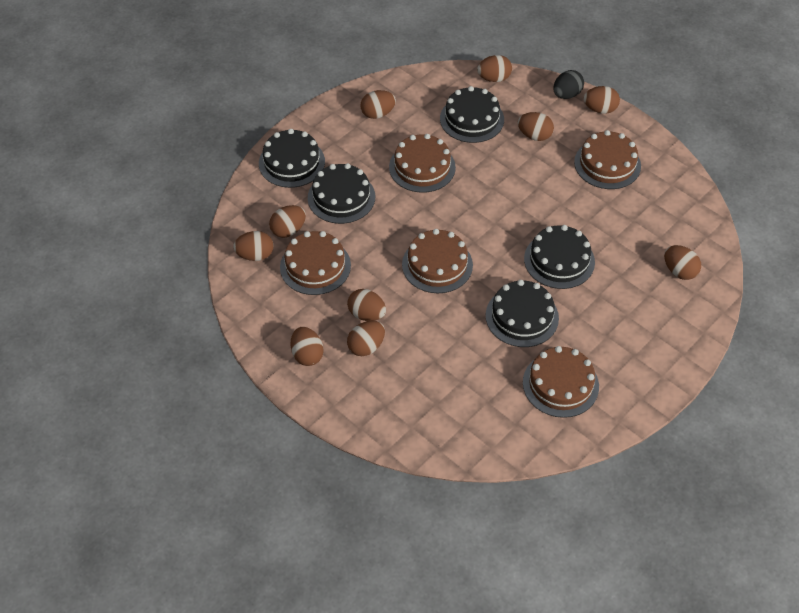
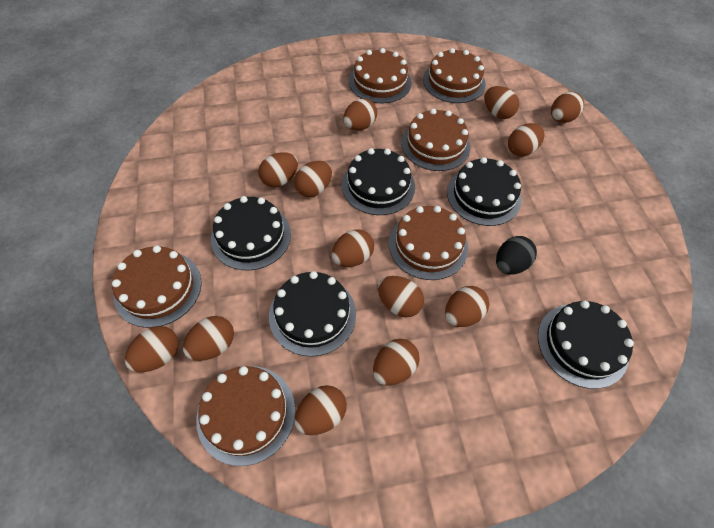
brown cake: [280,231,351,295] [389,134,456,193] [402,229,473,293] [523,346,599,418] [574,130,641,189] = 5 -> [112,245,202,328] [196,366,295,466] [349,48,411,103] [389,206,468,280] [401,109,471,171] [423,48,486,103] = 6
brown egg: [233,231,274,261] [269,205,306,238] [291,327,323,366] [347,289,386,321] [347,321,385,356] [360,90,396,119] [477,55,512,82] [518,112,554,141] [583,86,620,114] [664,245,701,280] = 10 -> [125,326,179,372] [183,316,234,361] [258,152,298,188] [294,161,332,197] [294,385,347,435] [332,229,374,267] [343,98,377,131] [373,339,420,386] [378,276,424,318] [445,286,489,327] [484,86,519,119] [508,123,545,157] [551,92,584,123] = 13

